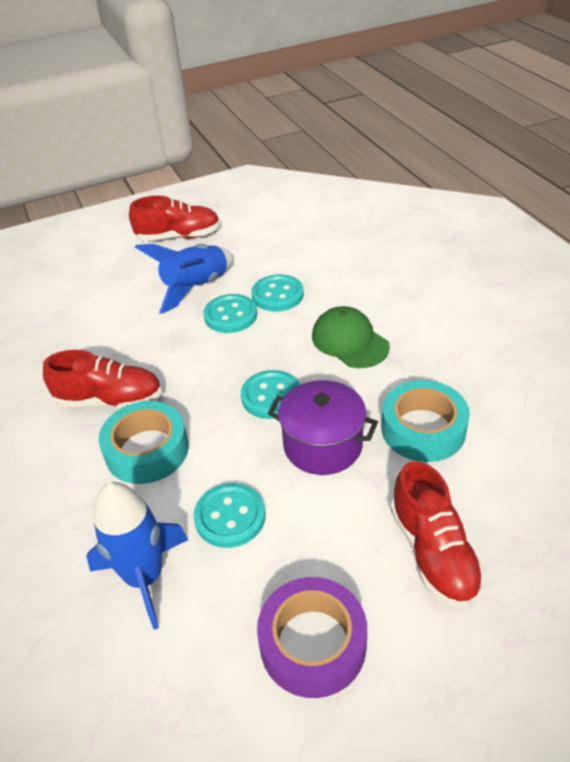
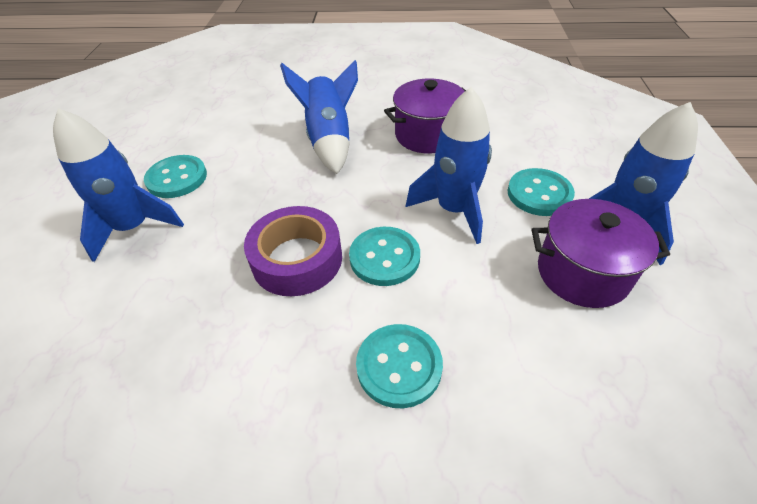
blue rocket: [86,482,188,630] [135,244,234,314] = 2 -> [53,108,184,262] [280,60,358,174] [405,87,492,244] [589,102,698,265] = 4
green cap: [312,306,390,368] = 1 -> none = 0
purple pot: [268,380,378,475] = 1 -> [384,79,466,153] [532,199,670,308] = 2
red shoe: [43,350,162,408] [129,196,220,241] [390,461,485,608] = 3 -> none = 0
turquoise tape: [98,401,188,484] [382,380,470,462] = 2 -> none = 0

